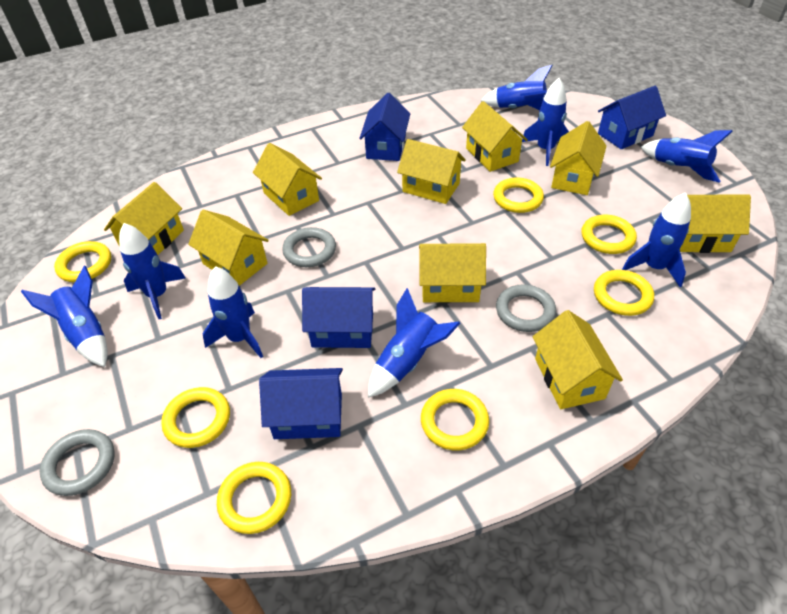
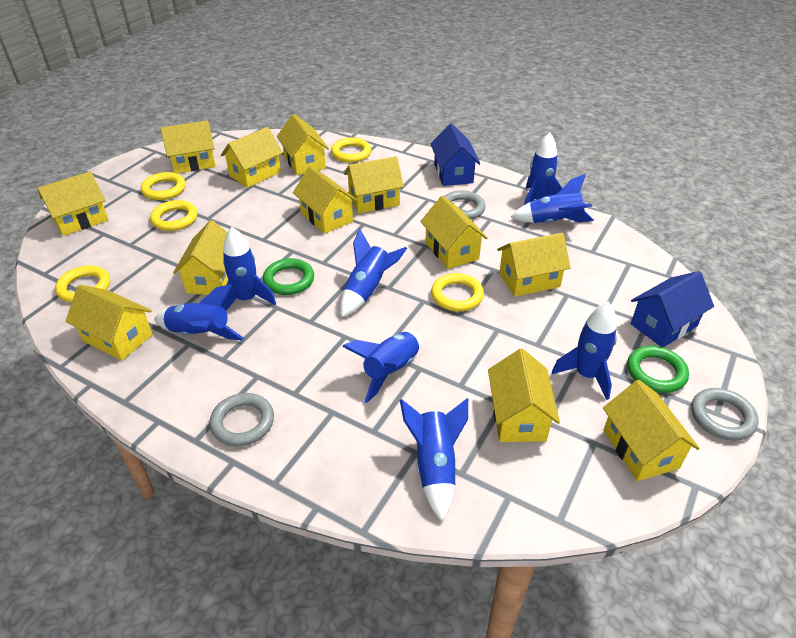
blue house: [259,368,343,439] [302,287,375,348] [359,93,410,161] [598,86,666,149] = 4 -> [430,124,480,186] [631,271,714,347] = 2
green ring: none = 0 -> [263,258,314,295] [627,346,689,393] = 2
yellow house: [104,182,184,255] [188,210,269,286] [253,143,322,216] [397,139,466,204] [419,243,486,302] [462,101,528,172] [533,310,623,409] [550,121,607,195] [672,195,751,253] = 9 -> [38,171,109,236] [66,285,153,361] [160,121,216,174] [173,220,228,295] [221,127,283,188] [277,114,329,175] [293,166,357,234] [344,156,404,213] [420,196,488,269] [488,349,560,442] [497,233,571,297] [603,380,700,481] = 12
yellow ring: [54,241,111,282] [161,387,230,448] [217,462,291,534] [421,389,489,450] [493,177,544,213] [582,215,637,254] [594,270,654,316] = 7 -> [55,266,110,303] [141,172,186,200] [150,200,198,231] [331,138,371,162] [431,273,484,311] = 5

